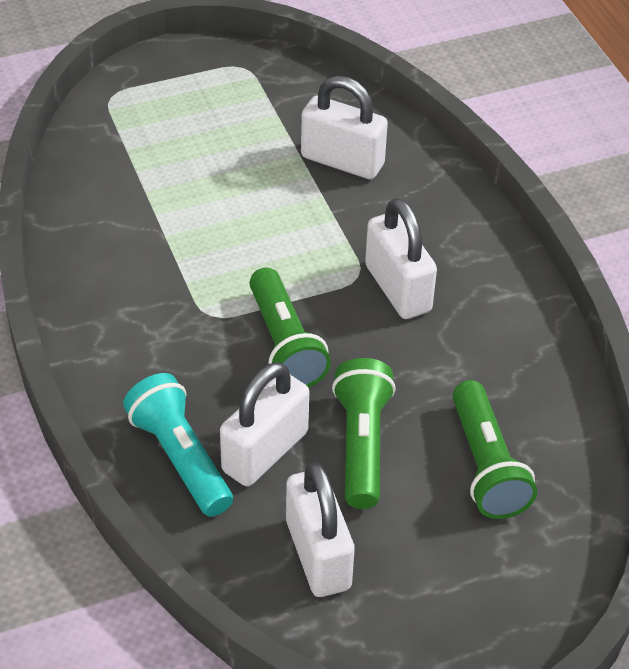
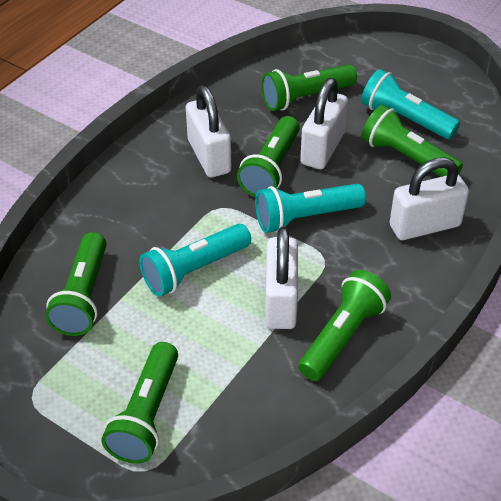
green flashlight: [249,268,331,388] [332,358,396,509] [452,380,537,519] = 3 -> [45,232,106,336] [101,342,178,464] [237,116,300,197] [261,65,357,111] [298,270,391,381] [362,105,463,177] = 6
turquoise flashlight: [123,373,233,517] = 1 -> [139,224,251,296] [255,183,366,233] [361,69,460,139] = 3

